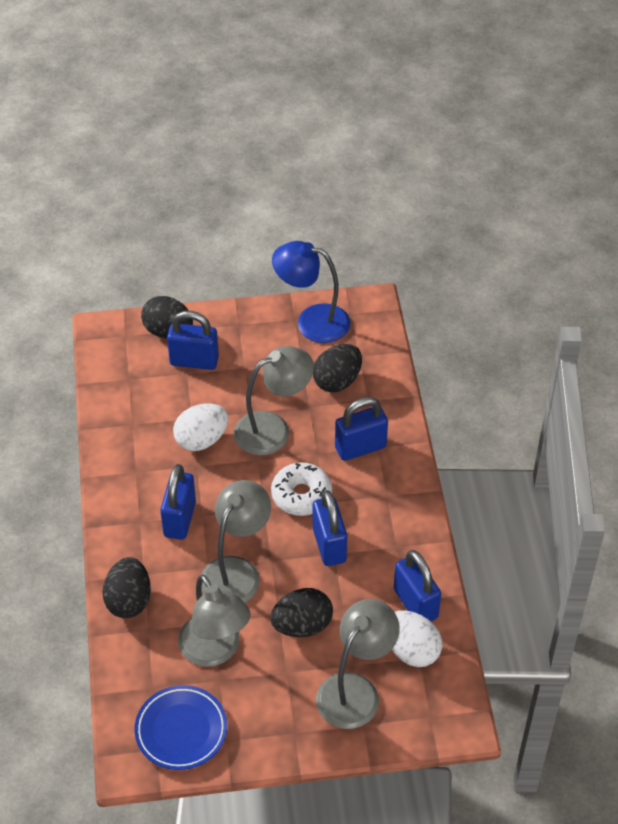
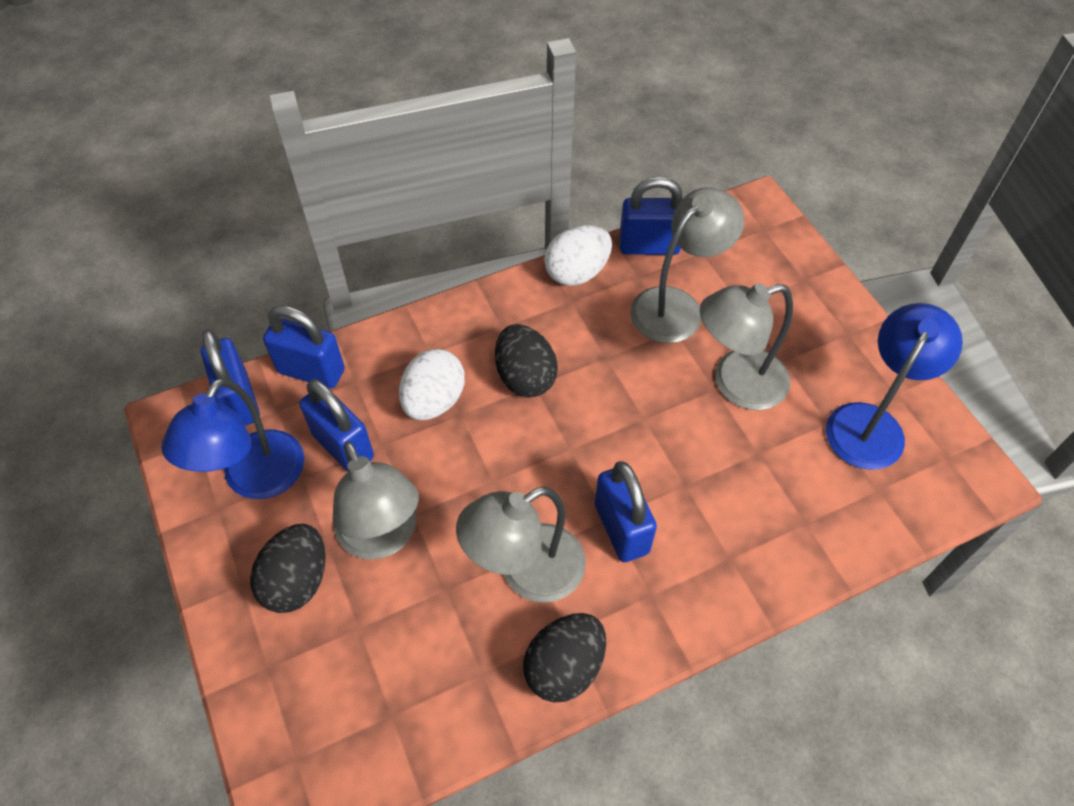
black egg: [103,557,151,618] [141,296,193,338] [270,588,333,637] [313,344,362,393] = 4 -> [250,524,326,613] [495,324,558,398] [523,613,606,702] = 3
blue lamp: [272,241,351,343] = 1 -> [161,378,304,499] [826,303,963,470] = 2
blue plate: [135,685,227,770] = 1 -> none = 0
white donut: [271,462,332,516] = 1 -> none = 0

